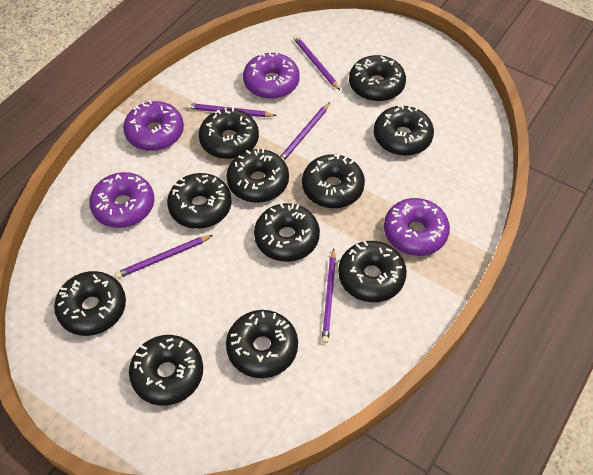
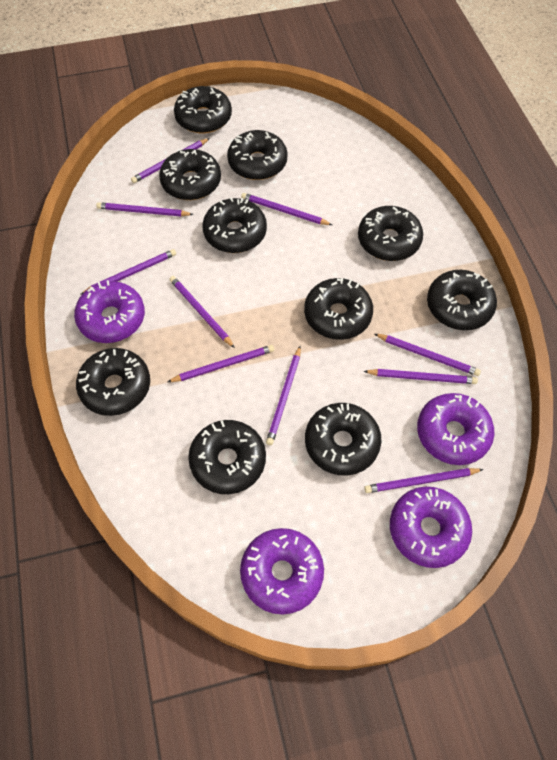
black donut: [54,271,126,336] [129,335,203,406] [167,173,232,229] [199,107,259,159] [226,148,289,203] [226,310,298,378] [254,203,320,262] [302,154,365,208] [338,241,407,302] [349,55,406,101] [374,105,434,156] = 11 -> [76,348,150,416] [159,149,221,200] [174,86,232,134] [188,420,266,494] [202,197,267,253] [227,130,288,180] [304,278,373,340] [305,403,381,476] [358,206,423,261] [427,270,497,330] = 10
purple pencil: [115,235,213,279] [186,103,277,117] [280,102,330,161] [293,35,340,90] [322,248,336,343] = 5 -> [80,249,176,295] [96,202,194,217] [131,138,210,183] [167,345,274,382] [169,276,235,348] [241,193,332,225] [266,346,301,445] [363,369,478,384] [364,468,484,493] [375,334,481,376] = 10

